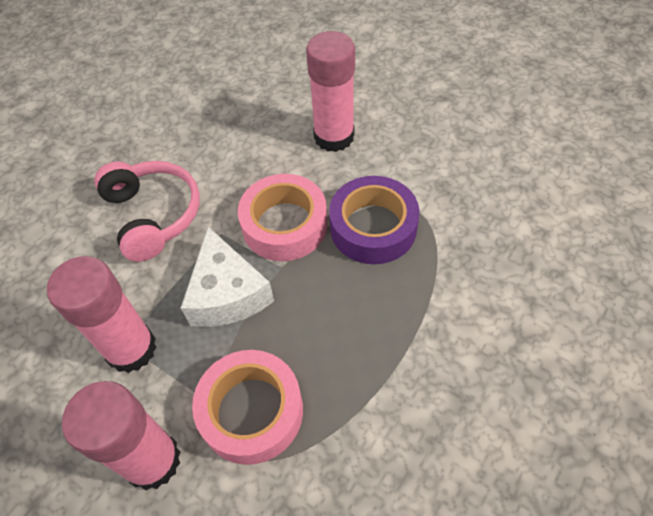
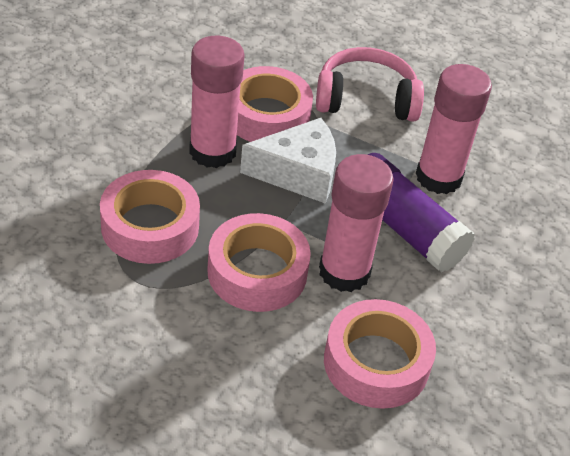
pink tape: [192,350,303,465] [238,174,328,261] = 2 -> [100,170,200,264] [207,213,311,312] [237,66,313,142] [324,299,436,409] = 4
purple glue stick: none = 0 -> [368,153,475,272] = 1
purple tape: [329,176,420,264] = 1 -> none = 0

